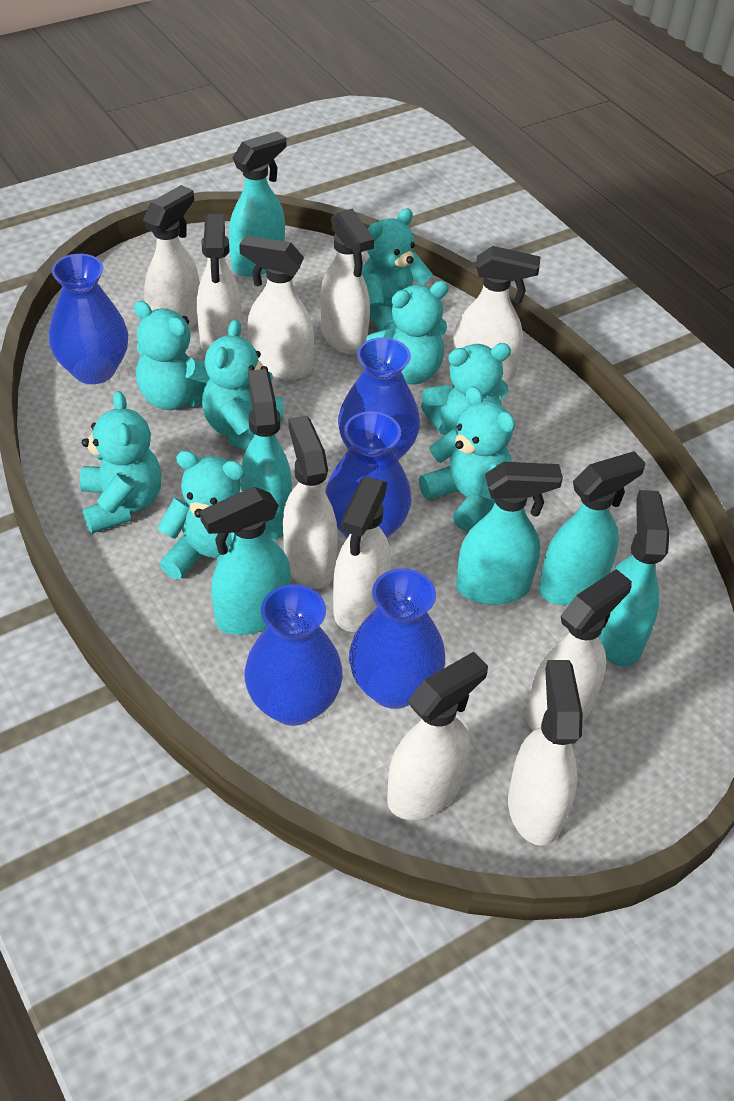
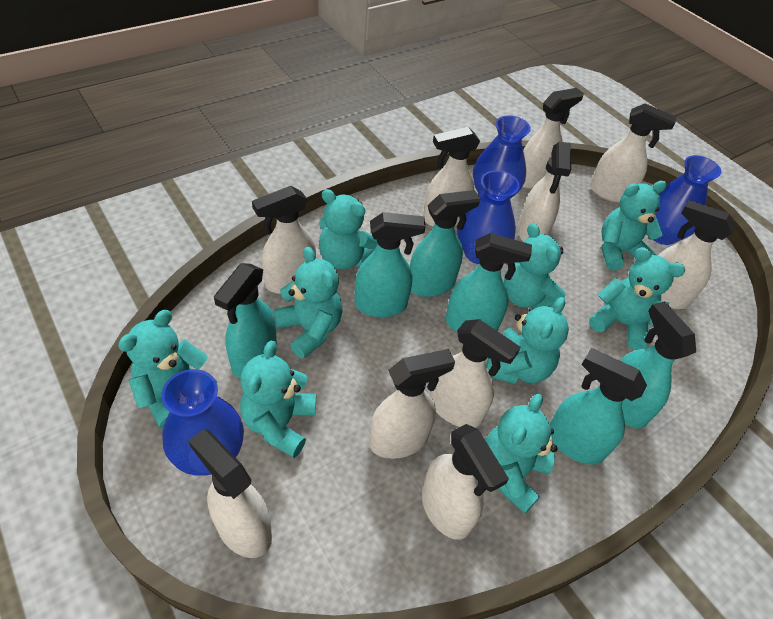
blue vase: [49,254,128,384] [244,584,343,726] [325,411,412,538] [338,337,420,460] [349,568,445,709] = 5 -> [161,369,244,476] [457,170,520,264] [473,115,531,199] [654,155,721,245] = 4
turquoise teddy bear: [80,391,162,534] [134,301,210,410] [158,450,245,579] [202,319,283,451] [362,208,433,331] [366,281,449,384] [419,386,515,531] [421,343,511,435] = 8 -> [118,310,217,429] [240,340,316,458] [274,247,343,359] [319,189,378,270] [485,394,558,514] [486,297,569,384] [504,223,566,309] [589,247,685,350] [602,181,667,270] = 9

